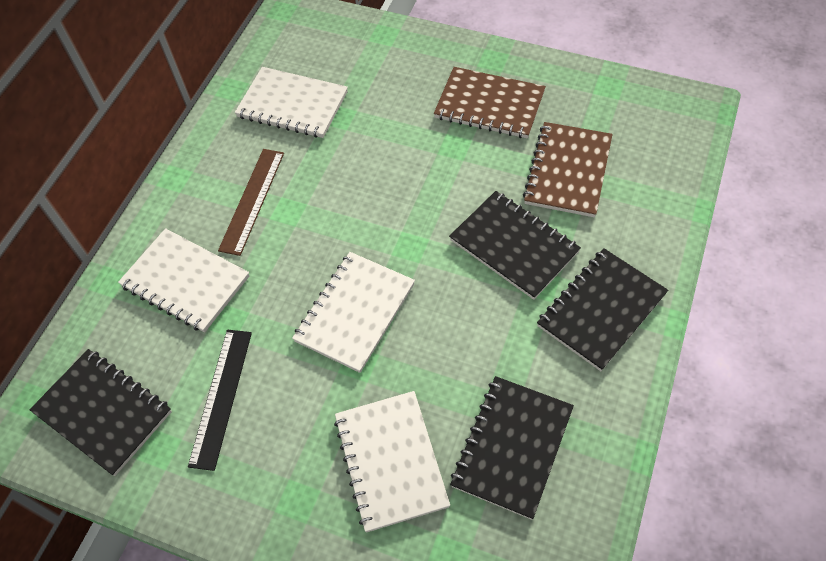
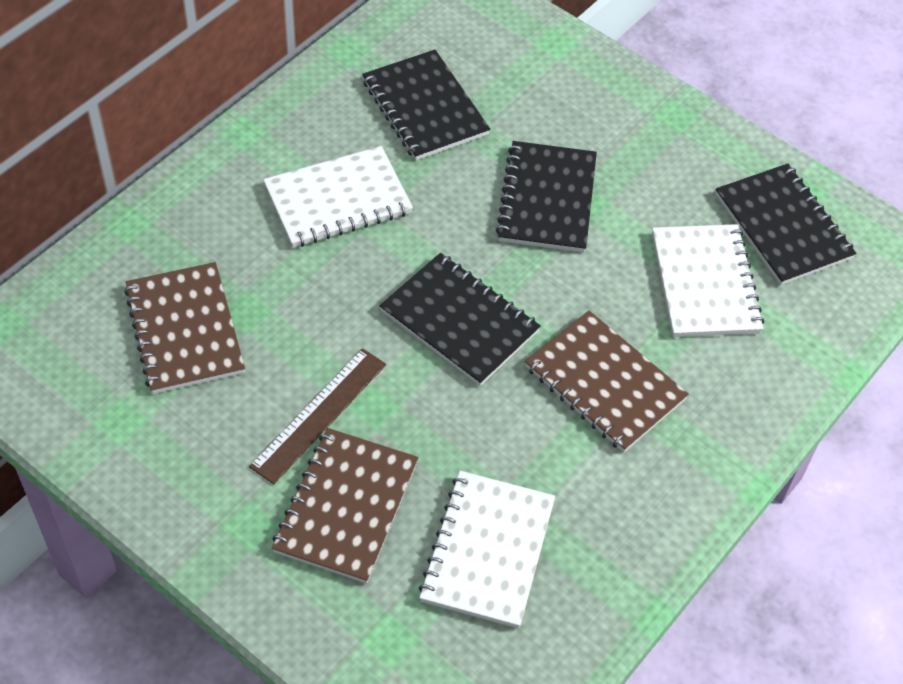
black ruler: [188,330,252,471] = 1 -> none = 0
brown notebook: [434,67,546,139] [523,122,613,217] = 2 -> [124,262,245,394] [272,428,418,583] [525,310,689,452] = 3
white notebook: [118,228,249,332] [235,67,348,138] [292,252,415,373] [334,391,450,532] = 4 -> [263,146,413,247] [419,471,555,628] [652,224,764,337] = 3

